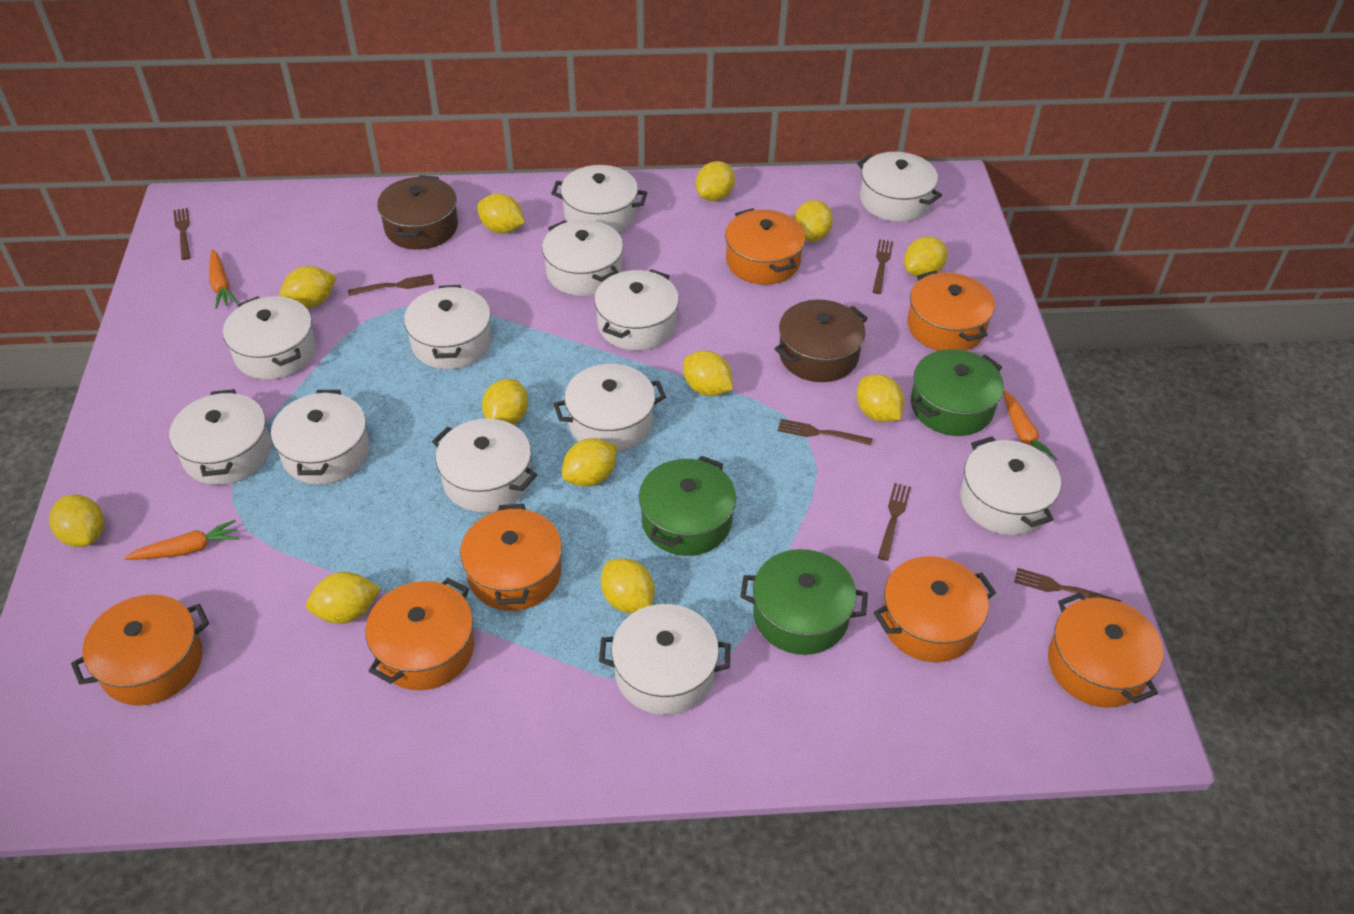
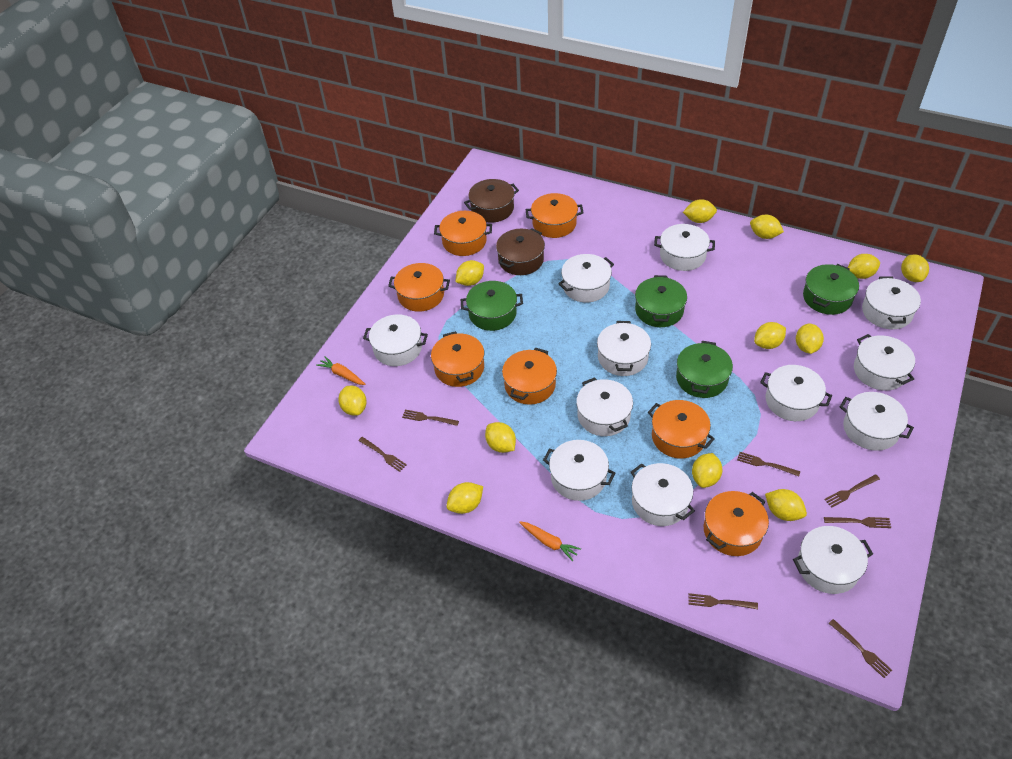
brown fork: [173,208,191,260] [348,274,435,296] [778,419,873,446] [873,239,893,294] [878,483,911,561] [1014,568,1121,602] = 6 -> [358,437,407,472] [402,410,459,426] [688,593,758,609] [737,452,800,476] [824,474,880,508] [824,517,891,528] [829,619,892,678] = 7
green pot: [639,456,736,556] [740,549,868,655] [911,349,1004,436] = 3 -> [461,281,523,331] [635,275,687,327] [676,341,733,398] [803,264,859,315] = 4
orange carrot: [124,520,239,560] [209,249,238,309] [1003,390,1057,460] = 3 -> [316,356,366,385] [519,522,581,561] = 2

